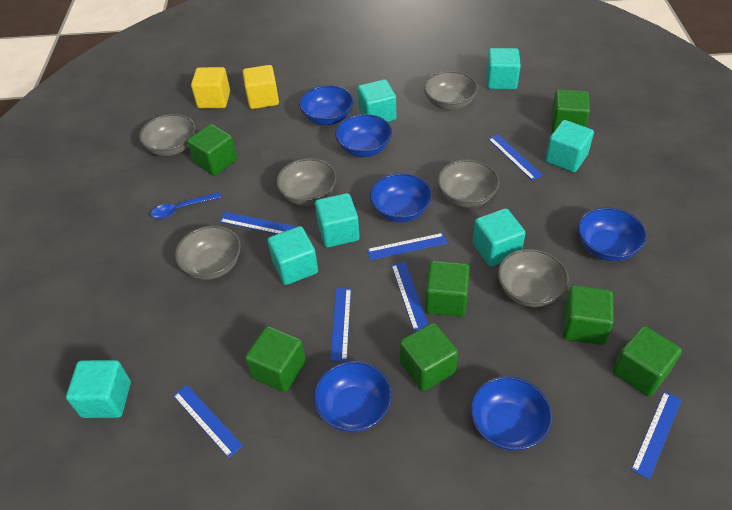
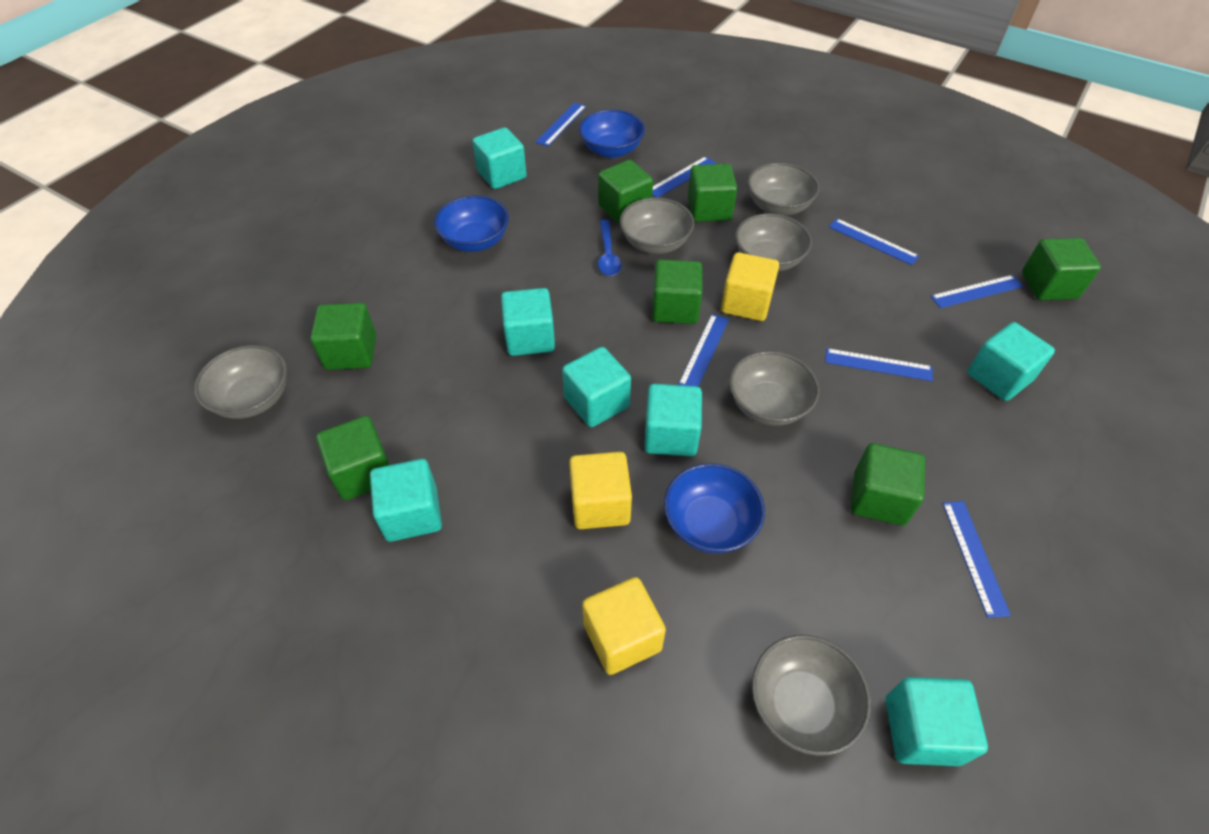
blue bowl: [299,85,353,125] [314,361,392,433] [335,114,392,157] [370,173,432,222] [470,376,552,451] [578,207,647,261] = 6 -> [434,195,509,252] [579,109,645,158] [664,463,765,554] = 3
yellow cube: [191,67,230,108] [243,65,279,109] = 2 -> [569,452,632,529] [582,577,666,675] [721,252,779,321] = 3

